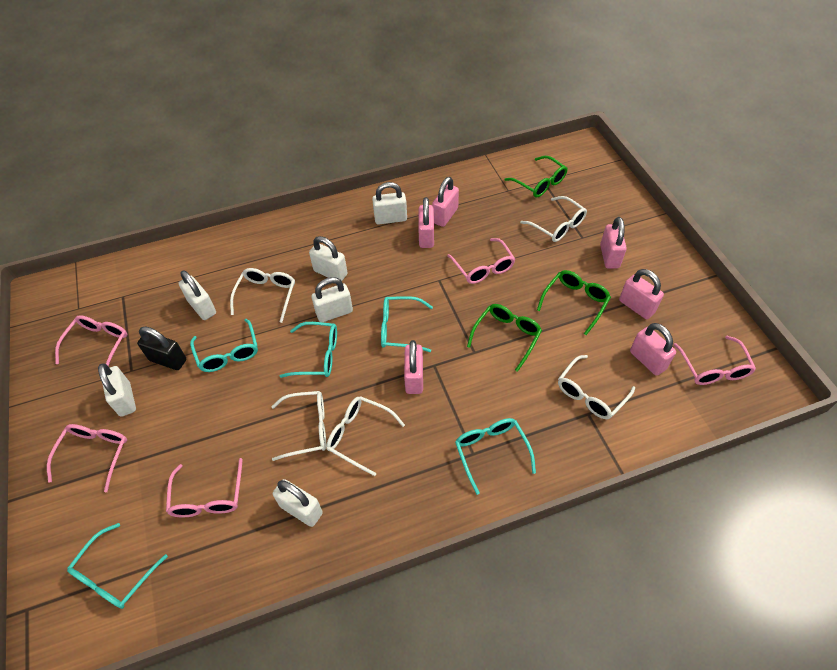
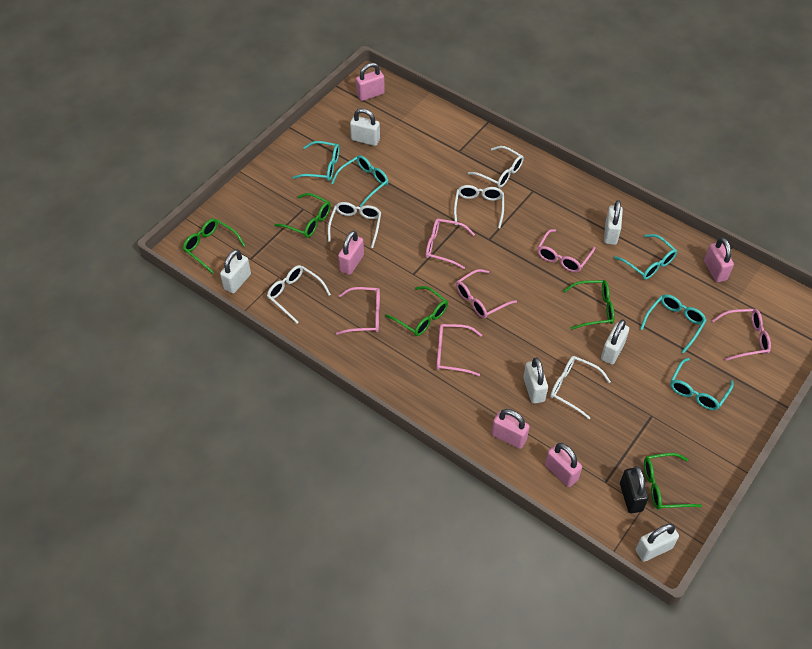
green glasses: [467,304,542,372] [504,156,568,198] [537,270,611,335] = 3 -> [183,218,245,274] [274,193,331,238] [385,286,448,336] [563,280,615,330] [644,453,702,510] = 5
pink glasses: [47,424,127,492] [55,315,127,367] [166,458,242,517] [447,238,515,284] [674,336,756,385] = 5 -> [336,287,380,335] [426,219,475,269] [436,324,482,376] [456,269,517,318] [537,229,595,272] [712,309,771,361] = 6
pink padlock: [404,340,423,394] [418,197,434,248] [432,177,459,227] [600,217,627,269] [619,269,664,319] [630,323,676,376] = 6 -> [338,230,364,275] [356,63,385,101] [492,409,530,449] [545,443,582,487] [704,238,734,282] = 5

